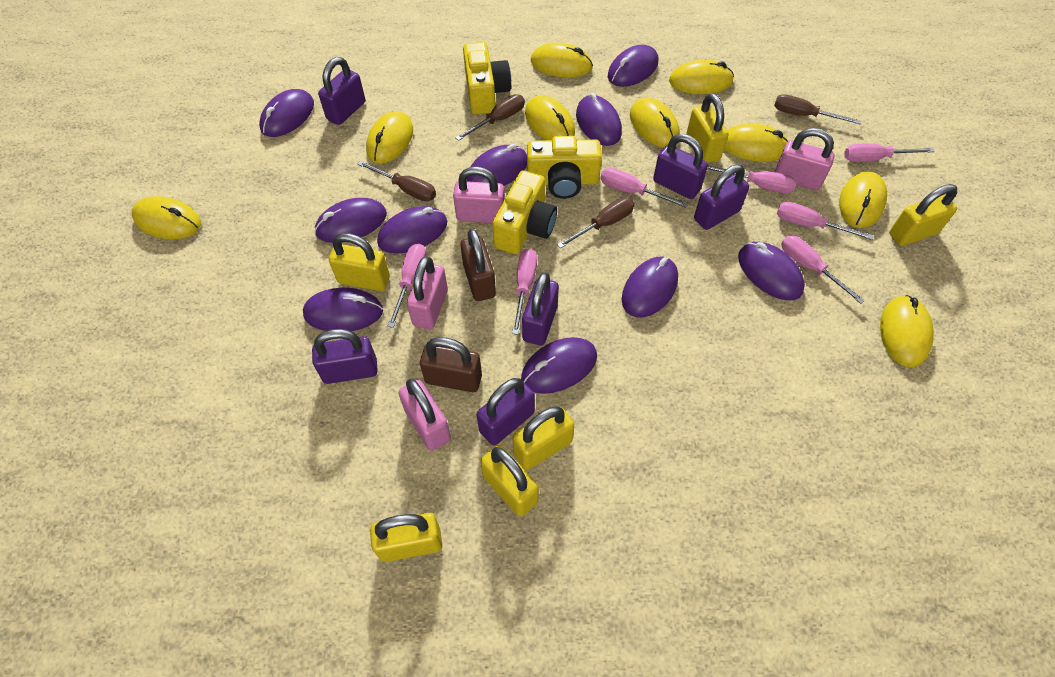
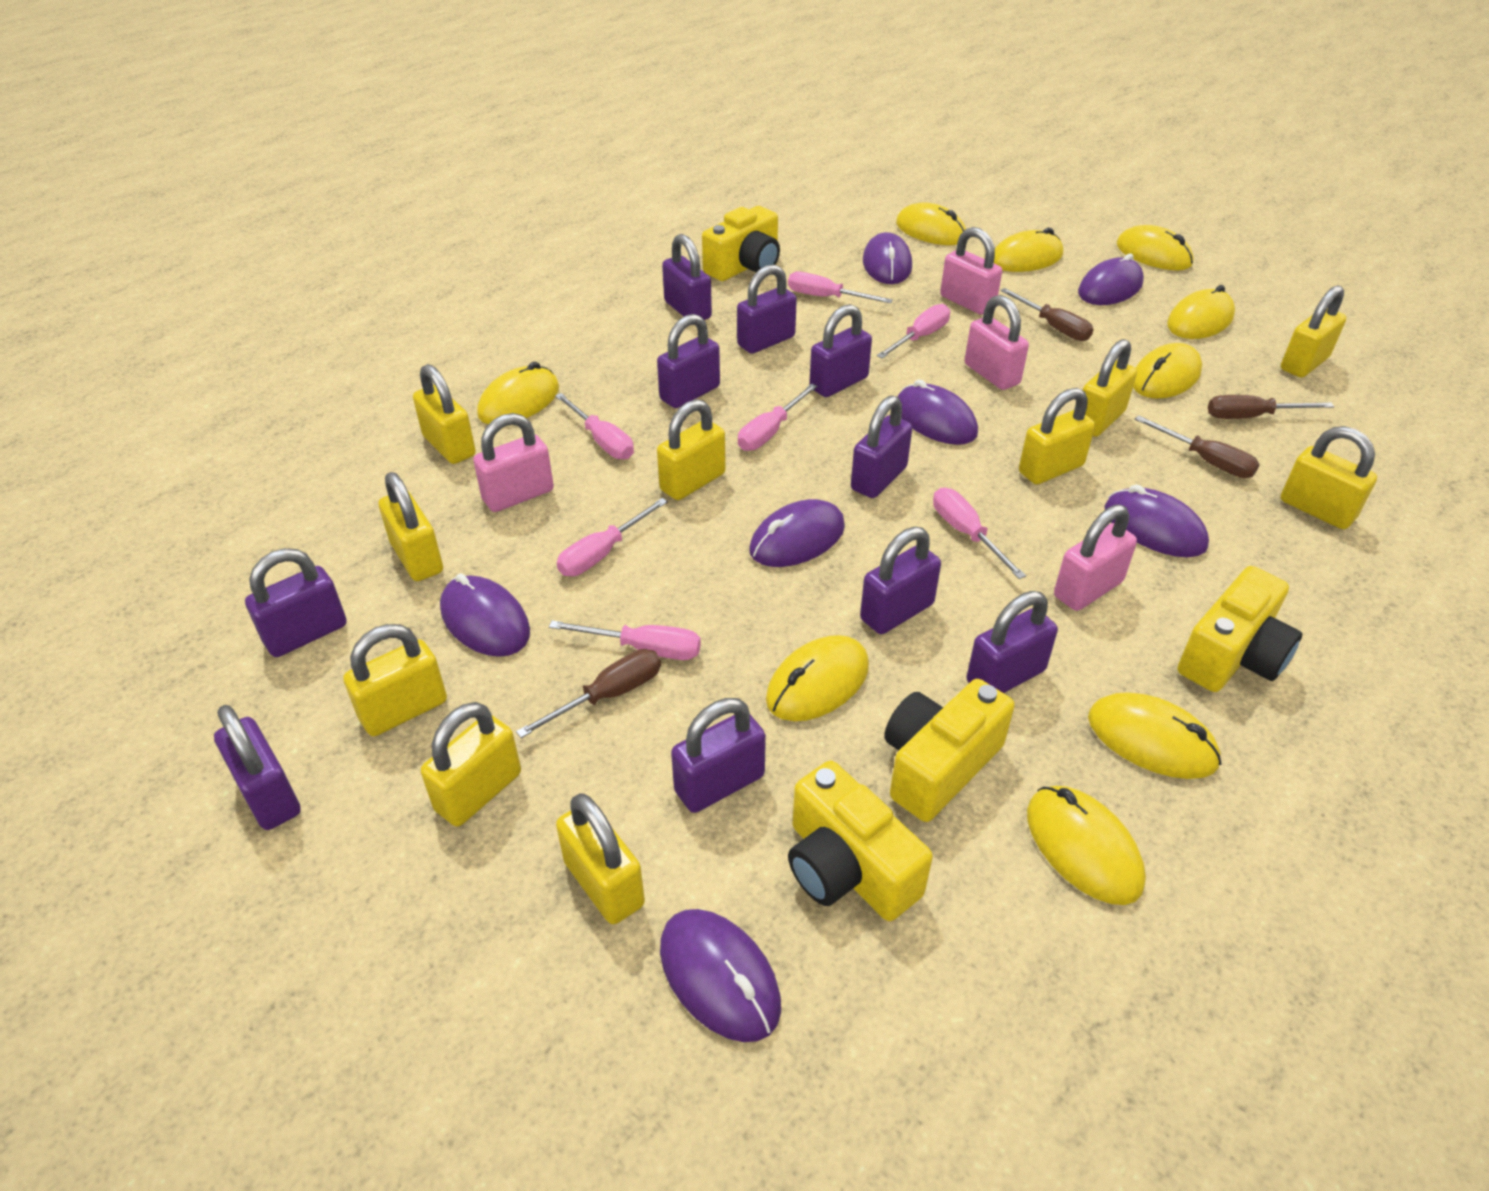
brown padlock: [420,337,482,392] [460,229,496,301] = 2 -> none = 0
purple mouse: [259,89,314,137] [303,288,383,331] [314,198,387,243] [377,206,447,254] [467,144,527,186] [521,337,597,394] [576,93,622,146] [608,45,658,87] [622,257,678,317] [738,242,805,300] = 10 -> [440,573,530,657] [660,909,781,1042] [749,499,845,567] [863,232,912,284] [898,379,978,445] [1078,254,1144,305] [1104,485,1209,557] = 7
purple padlock: [312,329,378,384] [318,57,365,125] [476,378,535,445] [522,272,559,345] [653,134,708,199] [694,164,749,230] = 6 -> [214,705,301,830] [245,548,347,657] [657,314,720,408] [662,234,712,320] [671,698,766,813] [737,264,797,354] [809,304,872,397] [851,395,912,498] [860,527,941,634] [967,591,1058,693] = 10
yellow camera: [463,42,511,115] [492,170,557,254] [527,136,602,199] = 3 -> [702,206,780,281] [788,761,933,921] [884,679,1015,822] [1178,566,1302,692] = 4
yellow padlock: [329,233,390,291] [370,513,442,562] [481,445,539,517] [513,406,574,470] [686,93,729,163] [889,184,957,246] = 6 -> [343,624,447,736] [379,472,443,581] [413,364,476,464] [421,702,521,826] [556,793,645,924] [657,399,726,500] [1019,388,1095,484] [1083,339,1137,437] [1281,285,1347,378] [1281,426,1377,529] = 10

